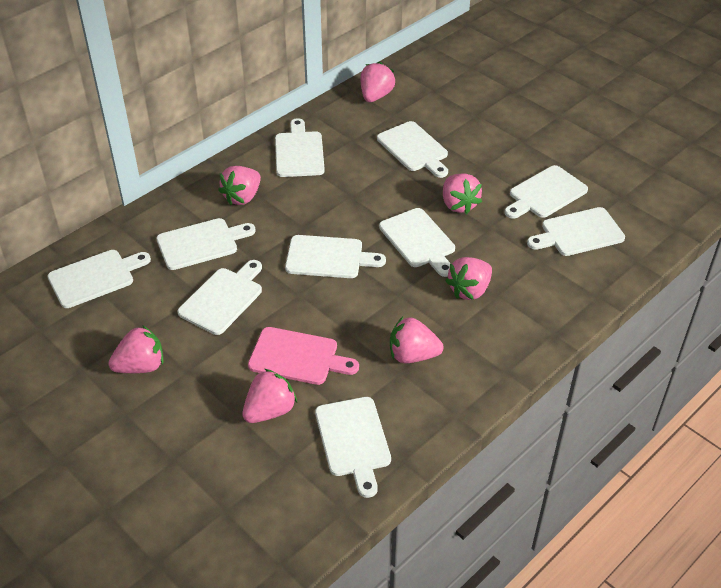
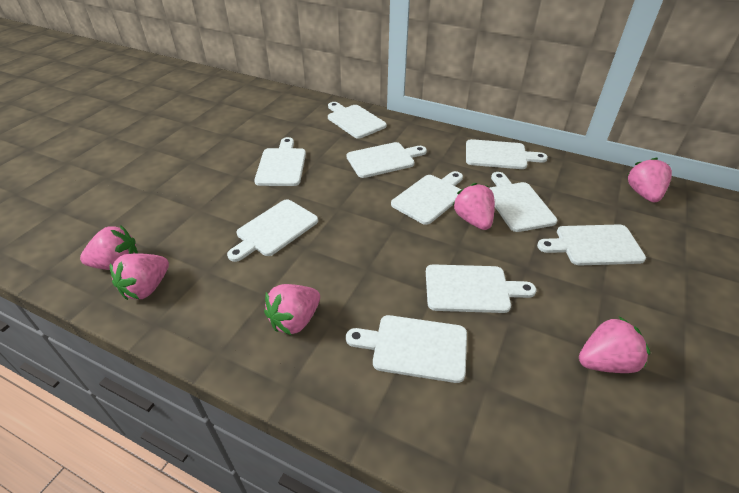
pink cutting board: [248,327,359,385] = 1 -> none = 0
pink strawberry: [108,325,164,373] [218,166,261,205] [242,369,297,423] [361,62,395,102] [390,317,444,363] [443,173,482,214] [445,257,492,300] = 7 -> [80,225,138,270] [110,253,169,300] [264,284,320,335] [453,183,495,230] [579,317,650,373] [628,158,672,202] = 6

